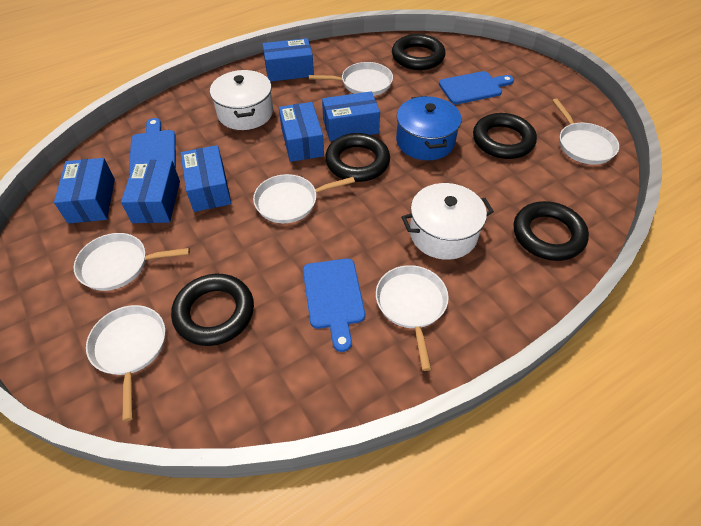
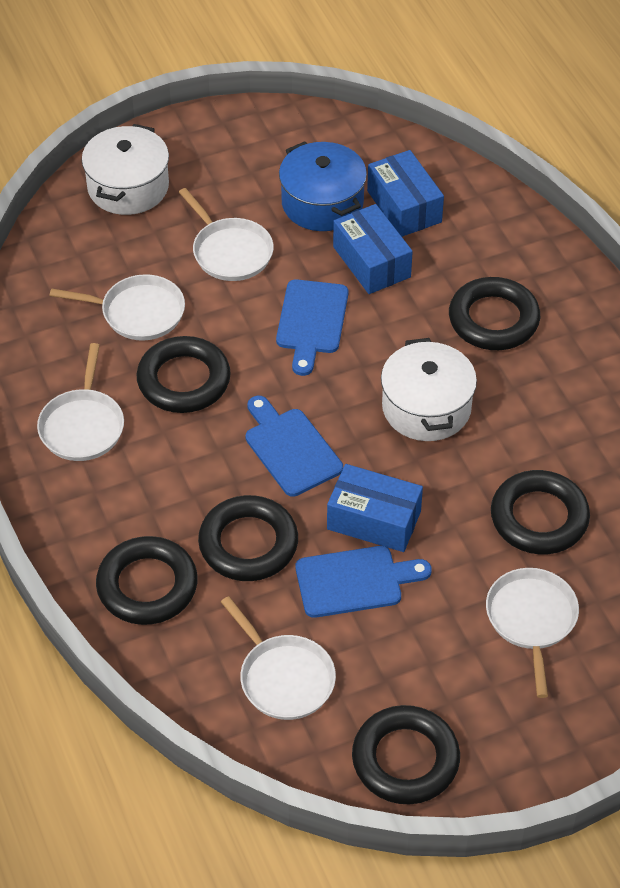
black ring: [171,274,254,346] [325,133,390,182] [392,34,445,70] [473,113,537,159] [514,201,589,261] = 5 -> [96,536,198,625] [136,336,231,413] [198,495,298,581] [352,705,460,804] [449,277,540,350] [491,470,590,554] = 6
blue box: [54,158,115,224] [121,160,180,223] [181,145,231,212] [263,38,314,82] [279,102,324,162] [322,91,380,141] = 6 -> [327,464,423,552] [333,204,413,294] [367,150,444,237] = 3
white pan: [74,233,190,291] [86,305,165,421] [253,174,355,223] [309,62,393,96] [376,265,449,371] [552,98,619,165] = 6 -> [37,343,124,461] [50,274,185,341] [179,188,274,281] [221,596,336,720] [486,568,579,698] = 5

